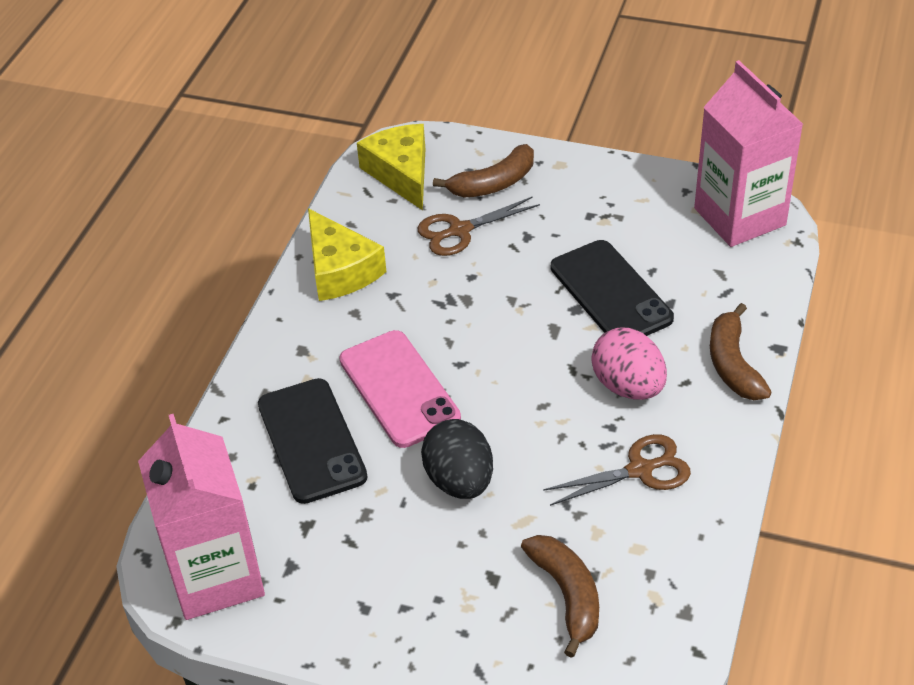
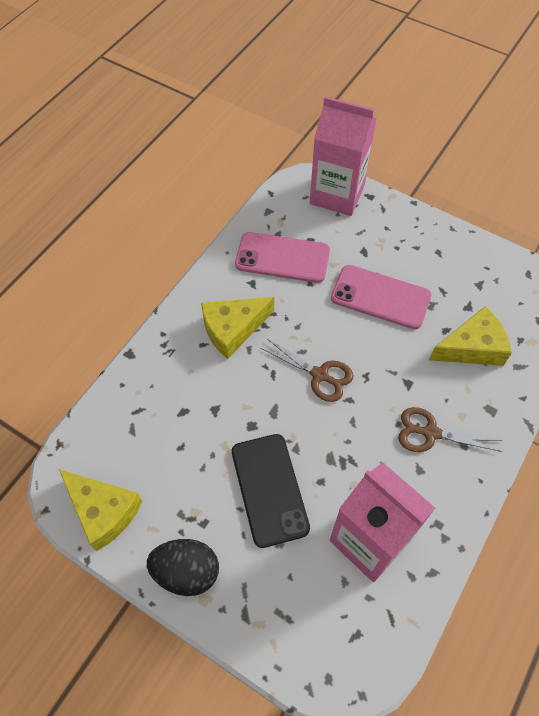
black phone: [258,378,368,504] [551,240,674,336] = 2 -> [232,434,310,548] = 1
brown banana: [433,144,534,198] [521,535,599,658] [710,303,772,400] = 3 -> none = 0
pink egg: [591,327,667,400] = 1 -> none = 0
pink phone: [339,330,461,448] = 1 -> [235,232,330,283] [331,265,431,329] = 2
yellow cheese: [308,208,387,301] [357,124,425,210] = 2 -> [59,469,142,551] [201,297,274,359] [429,306,512,366] = 3

